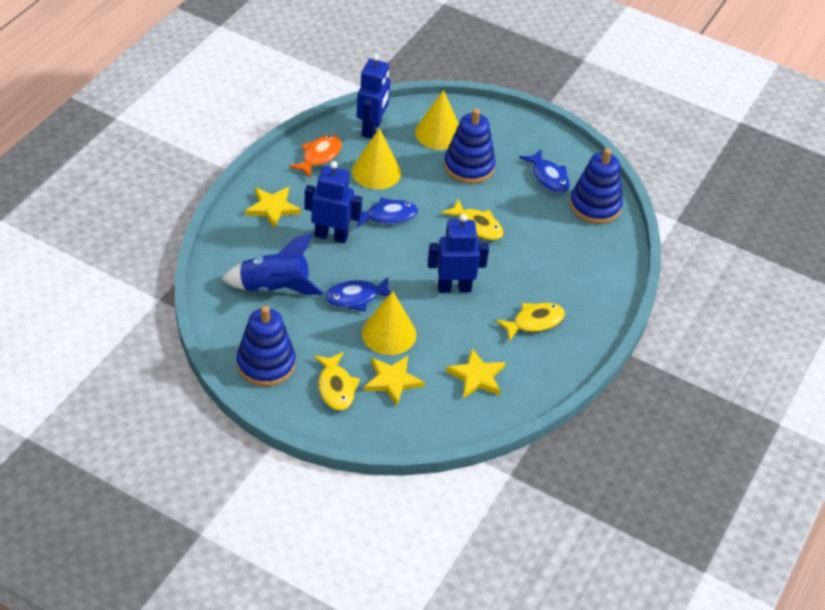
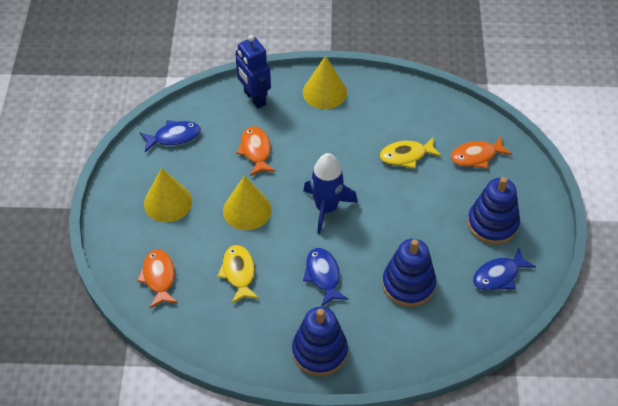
blue robot: [305,161,362,243] [357,54,390,139] [428,214,489,293] = 3 -> [236,35,271,108] = 1
orange fish: [289,135,342,179] = 1 -> [137,249,178,308] [236,126,276,176] [451,136,512,169] = 3
yellow fish: [314,352,360,411] [441,198,504,240] [495,303,565,342] = 3 -> [217,245,259,304] [380,136,442,169] = 2
yellow star: [245,187,301,229] [364,356,425,406] [446,348,506,398] = 3 -> none = 0

